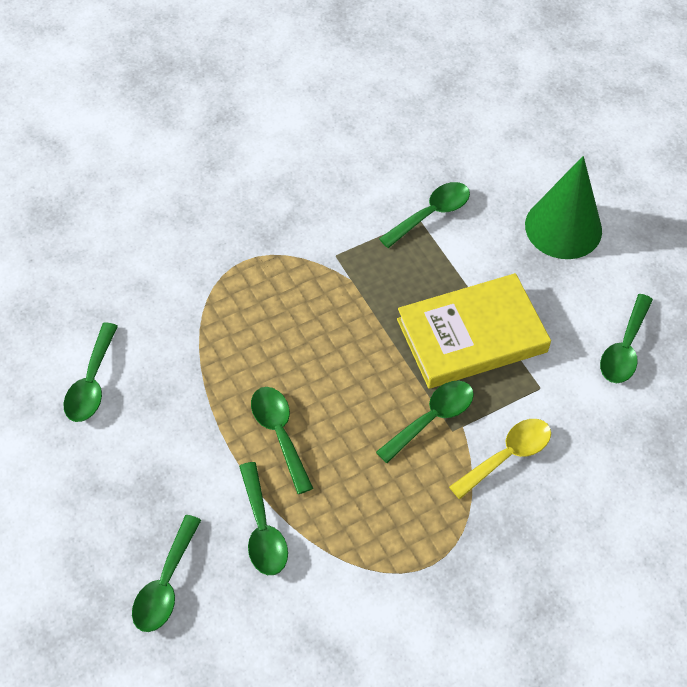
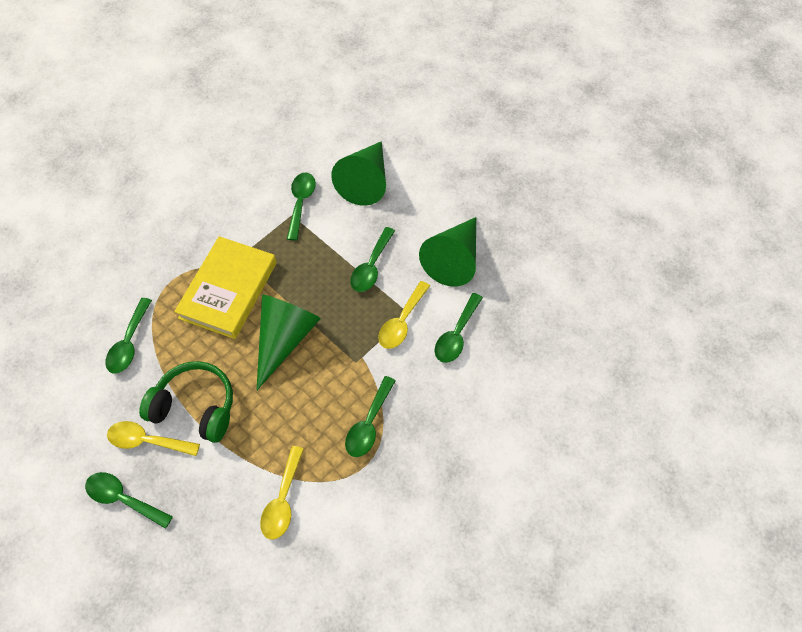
green cone: [525,156,602,259] = 1 -> [257,295,321,390] [331,141,386,206] [419,217,476,287] = 3
green headphones: none = 0 -> [139,361,233,443] = 1
green spoon: [63,323,118,422] [132,515,201,632] [239,462,288,575] [251,387,314,494] [376,381,474,463] [379,182,470,248] [600,294,653,383] = 7 -> [85,472,173,529] [105,298,152,373] [287,173,316,241] [345,376,396,457] [350,227,395,292] [435,293,483,363] = 6
yellow spoon: [449,419,551,499] = 1 -> [107,421,200,456] [260,446,304,539] [378,281,430,349] = 3

